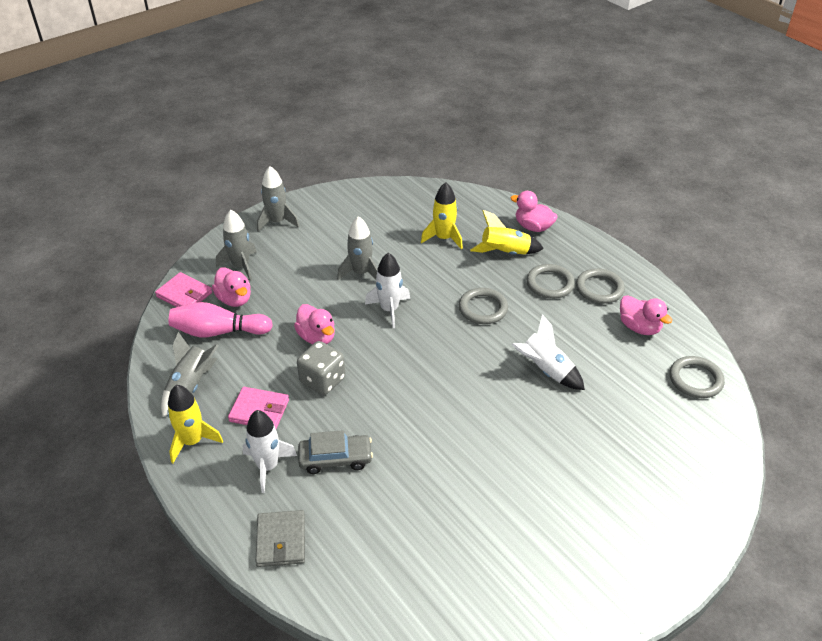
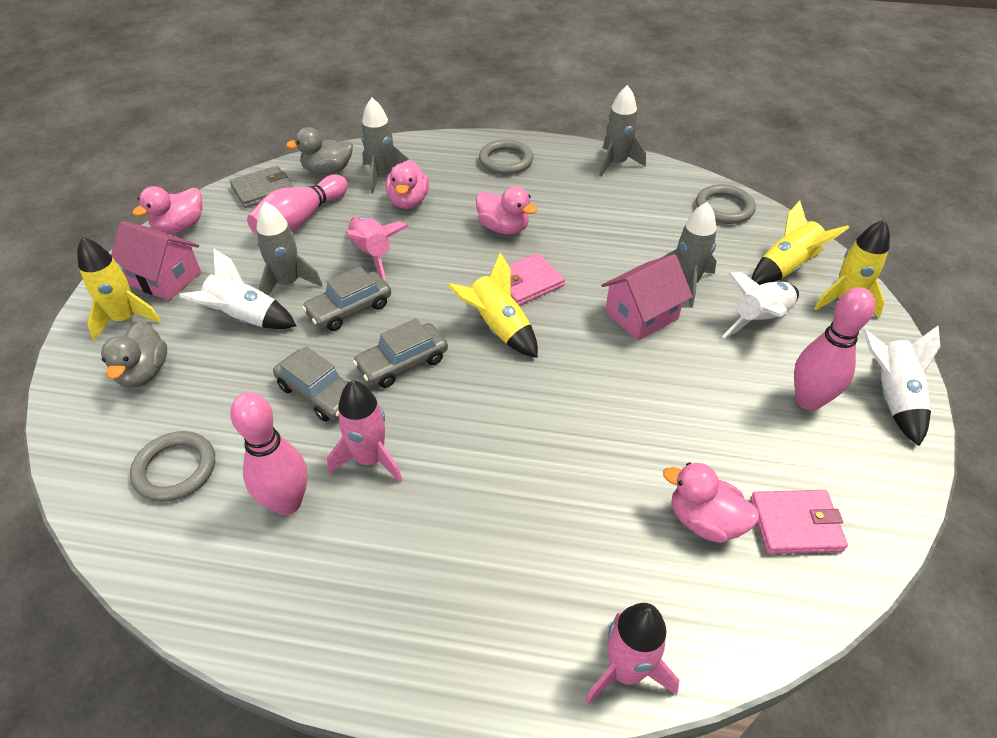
grey car: [298,430,373,474] = 1 -> [273,346,349,422] [302,266,391,331] [353,318,448,388] = 3
grey dice: [297,341,345,395] = 1 -> none = 0
grey duck: none = 0 -> [101,321,167,388] [286,127,353,175] = 2
grey ring: [459,288,508,324] [527,264,575,299] [576,268,625,304] [670,356,725,398] = 4 -> [130,431,215,502] [479,139,533,175] [696,184,756,224] = 3
pink bowling pin: [169,302,273,337] = 1 -> [230,392,308,515] [247,175,348,234] [794,287,875,411] = 3
pink house: none = 0 -> [111,221,201,301] [602,254,693,341] = 2
pink rocket: none = 0 -> [327,380,403,483] [345,215,409,281] [585,603,679,705] = 3
yellow rocket: [167,385,223,463] [421,182,463,250] [470,210,544,255] = 3 -> [77,237,161,341] [448,253,538,358] [752,201,849,285] [814,219,890,318] = 4

